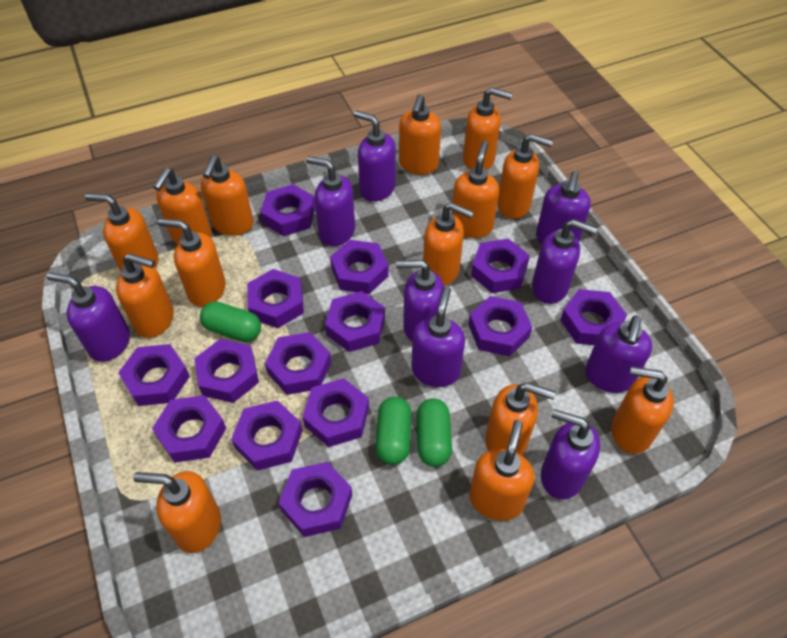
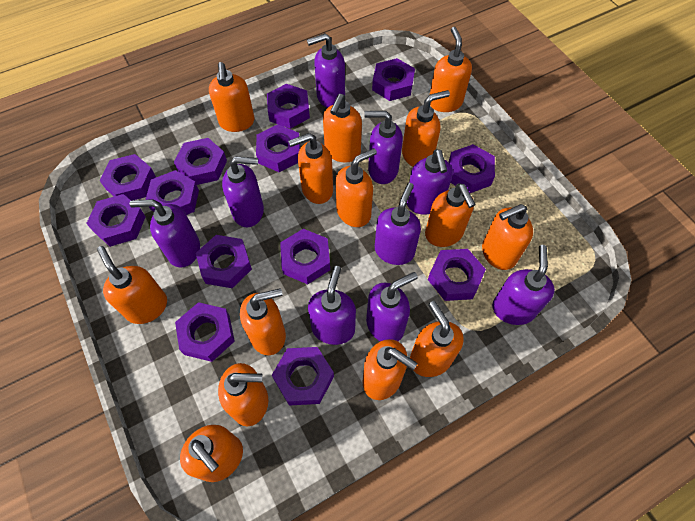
green capsule: [200,301,261,342] [376,397,411,465] [416,398,452,467] = 3 -> none = 0
purple nut: [118,344,190,406] [152,395,226,463] [194,339,259,403] [231,400,302,471] [247,269,304,328] [261,184,315,236] [265,332,331,395] [278,462,352,537] [303,378,369,447] [325,291,385,352] [330,240,389,294] [468,296,532,356] [471,239,530,293] [560,289,627,345] = 14 -> [86,194,146,247] [99,154,156,201] [145,170,199,215] [174,138,227,185] [175,302,235,362] [196,235,252,288] [256,124,300,172] [267,84,310,129] [272,347,334,406] [280,229,330,284] [372,58,415,101] [428,249,486,301] [449,144,495,193] = 13

